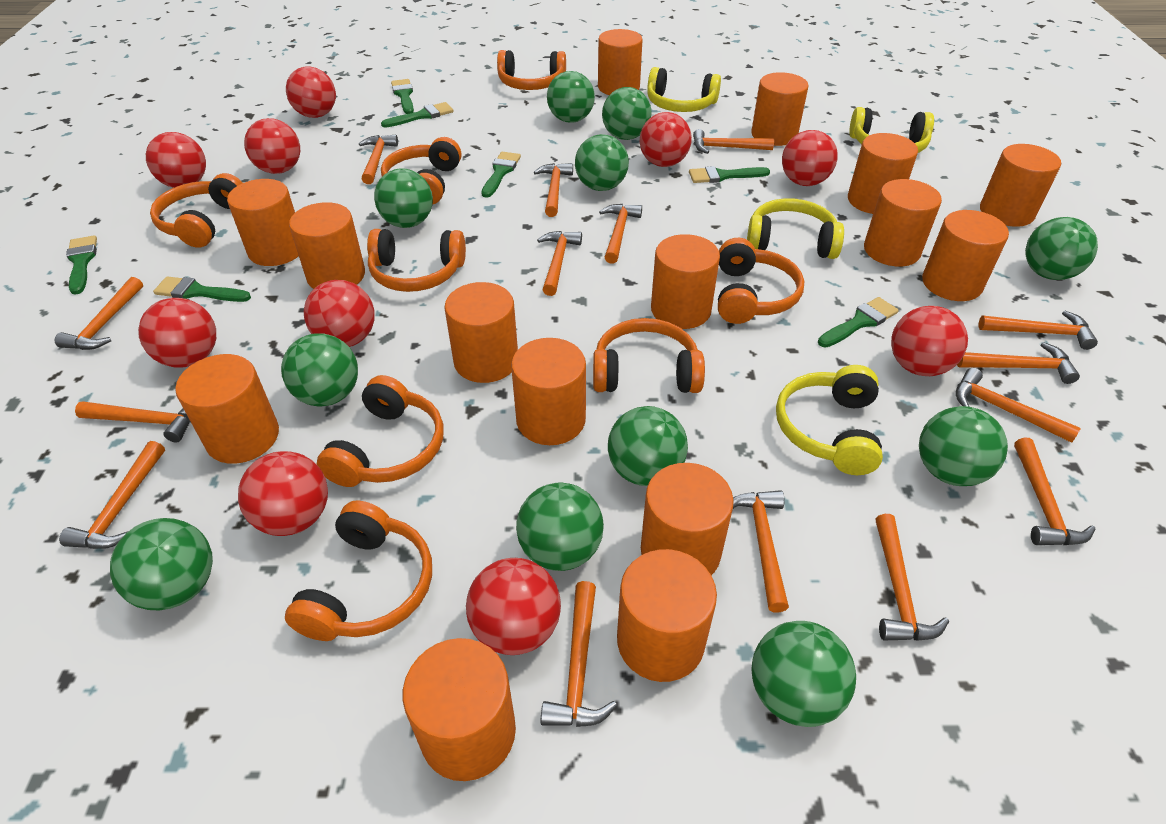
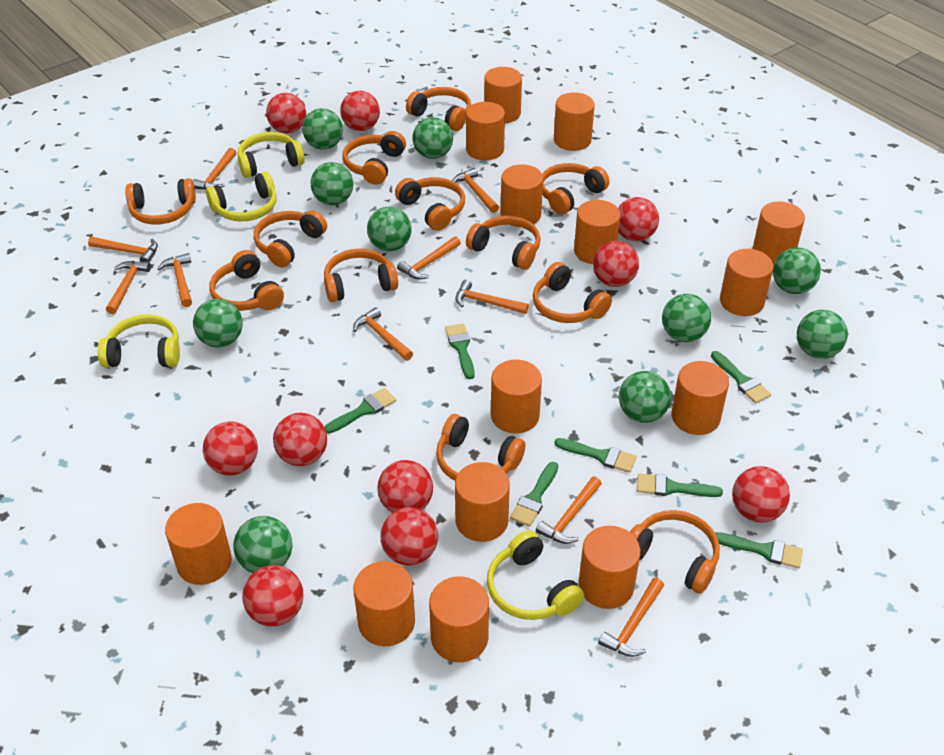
green ball: [110,518,213,610] [281,334,358,406] [374,169,433,228] [516,483,604,571] [547,71,595,123] [575,134,629,191] [602,87,652,140] [608,406,688,486] [751,621,856,727] [919,406,1008,486] [1025,217,1098,280] = 11 -> [193,299,243,347] [233,516,292,573] [302,108,343,150] [310,162,354,205] [367,207,411,251] [413,117,453,159] [619,371,671,423] [662,294,711,342] [773,248,821,294] [797,310,848,359] = 10
orange cylinder: [175,354,279,464] [227,179,299,266] [289,202,365,289] [403,638,516,781] [444,282,518,383] [511,338,586,445] [598,29,643,95] [617,549,717,682] [641,463,734,575] [651,234,720,329] [751,72,809,146] [848,133,918,214] [864,179,942,266] [922,210,1009,301] [980,144,1061,227] = 15 -> [165,503,232,585] [354,561,415,646] [429,577,489,662] [455,462,510,542] [466,102,505,161] [484,67,522,123] [491,360,542,434] [501,164,543,227] [554,92,595,151] [574,200,620,264] [579,526,640,609] [671,361,729,435] [720,249,774,316] [752,201,805,265] = 14
orange hammer: [55,277,143,350] [59,441,165,549] [75,401,191,442] [359,135,398,184] [534,163,573,217] [537,231,582,296] [541,581,617,727] [599,204,642,264] [693,129,774,154] [733,490,789,612] [875,514,949,641] [956,368,1081,443] [957,342,1080,384] [979,311,1098,350] [1014,438,1095,545] = 15 -> [88,237,158,262] [106,261,151,314] [157,253,192,307] [193,148,237,190] [353,307,413,361] [397,236,461,279] [452,168,499,213] [455,280,529,314] [536,477,602,544] [598,578,664,657] = 10
orange headphones: [150,173,242,248] [285,501,432,641] [317,375,444,487] [367,229,466,292] [381,137,462,204] [497,50,566,90] [593,318,705,393] [718,238,804,324] = 8 -> [125,178,196,224] [210,250,284,311] [254,210,327,268] [324,249,398,302] [342,131,406,185] [395,177,465,231] [406,87,471,131] [436,414,525,481] [466,216,541,270] [533,262,612,323] [542,163,610,215] [630,510,720,594] = 12

